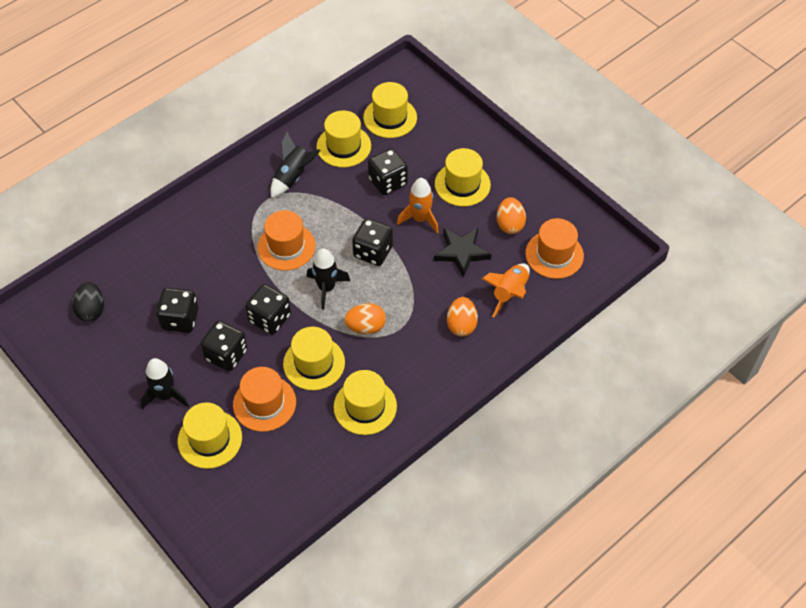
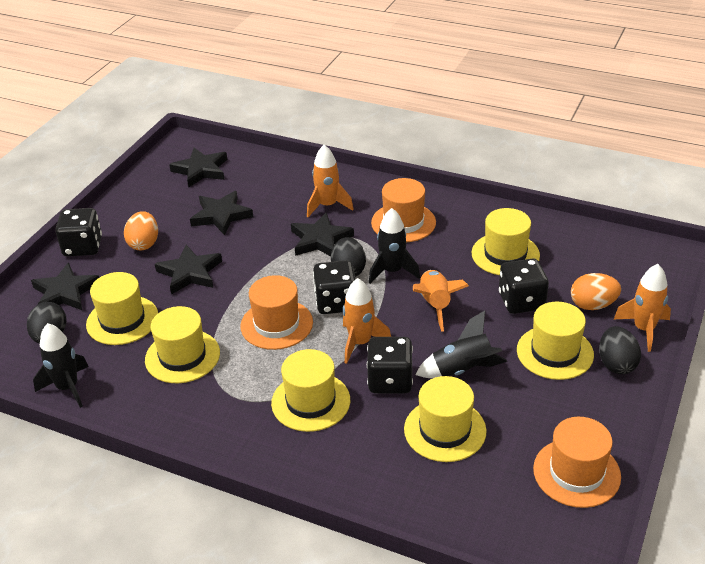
black dice: [156,288,199,333] [200,321,247,371] [245,284,291,335] [352,218,393,266] [368,148,408,195] = 5 -> [55,208,102,256] [313,260,356,314] [367,337,413,393] [499,258,549,314] = 4
black egg: [72,282,104,321] = 1 -> [27,302,66,344] [331,237,366,277] [599,326,641,374] = 3
black star: [434,228,492,277] = 1 -> [31,263,99,310] [155,245,222,295] [169,148,227,187] [190,191,253,235] [291,212,354,256] = 5
orange egg: [344,303,386,334] [447,297,478,337] [497,197,526,234] = 3 -> [124,211,158,250] [571,273,621,310] = 2
orange rocket: [397,178,438,233] [482,263,530,317] = 2 -> [307,145,354,217] [343,278,391,364] [413,270,469,332] [614,264,671,352] = 4

